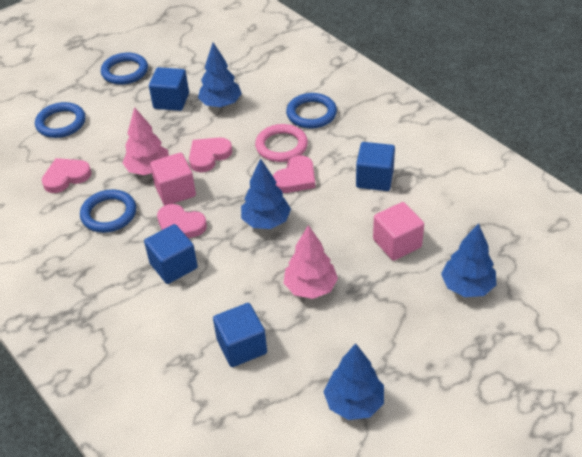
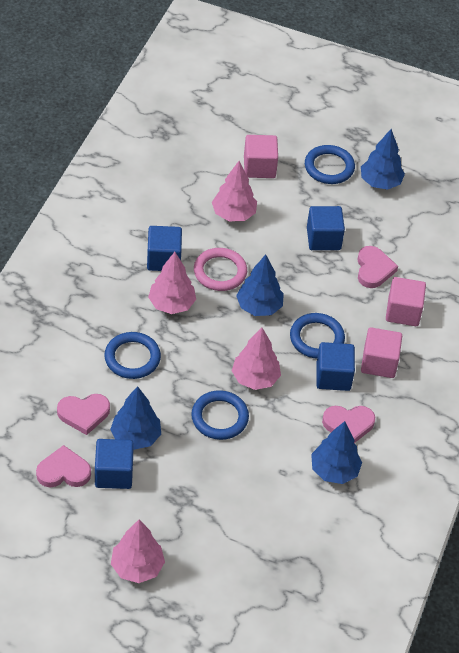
pink cube: [150,153,196,205] [373,202,424,261] = 2 -> [244,135,278,178] [361,327,402,378] [386,277,426,326] = 3
pink tree: [122,107,169,175] [284,225,338,299] = 2 -> [111,520,165,583] [148,252,196,314] [212,161,257,221] [232,327,281,390] = 4

